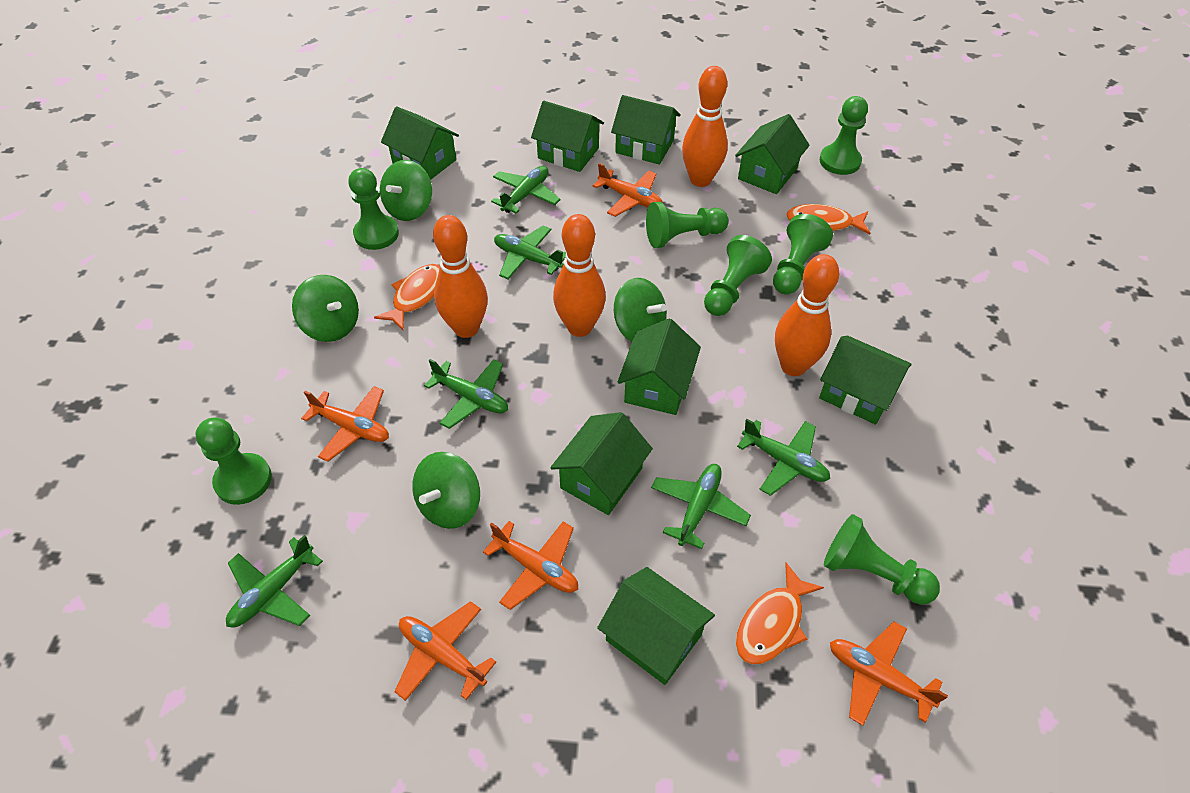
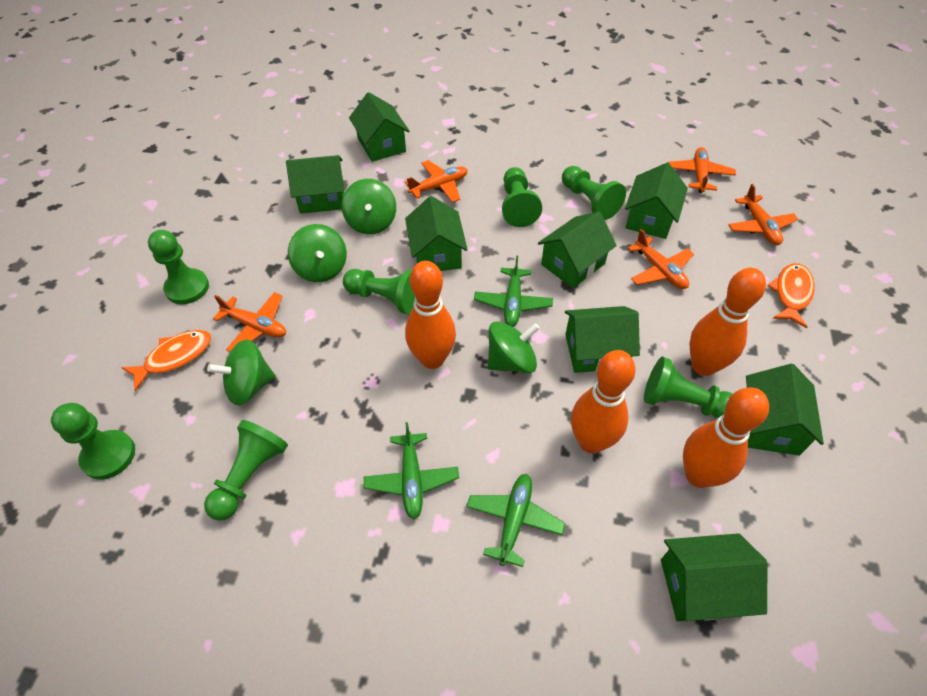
green plane: [226,535,323,627] [424,359,508,429] [491,166,561,214] [494,226,566,279] [651,464,751,549] [737,419,830,496] = 6 -> [364,422,459,519] [467,474,565,567] [474,256,553,327] = 3
orange fish: [374,264,440,331] [736,563,824,664] [786,204,870,234] = 3 -> [121,330,211,391] [768,263,814,328] = 2

